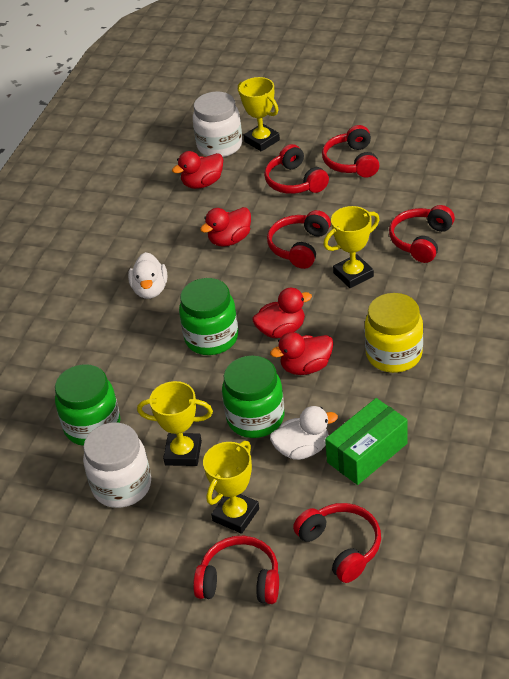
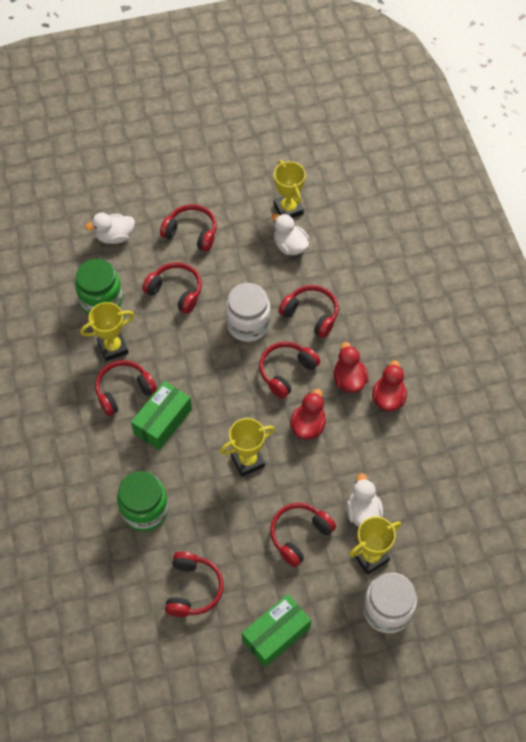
green box: [325,398,408,485] = 1 -> [131,381,192,450] [242,594,311,667] = 2
green jar: [55,364,120,446] [179,278,238,355] [222,356,284,438] = 3 -> [75,259,123,315] [117,471,168,531] = 2
red duck: [172,151,223,189] [200,207,251,247] [252,288,312,338] [270,332,333,375] = 4 -> [290,389,326,440] [334,342,368,393] [372,360,407,411] = 3
red headphones: [193,536,279,604] [264,144,329,194] [267,210,331,269] [293,503,381,583] [322,125,379,177] [389,205,455,263] = 6 -> [95,360,157,416] [142,262,202,314] [160,204,216,252] [165,552,224,617] [259,342,320,399] [270,503,336,567] [279,285,338,338] = 7
white duck: [128,252,167,299] [270,406,338,460] = 2 -> [85,213,135,244] [271,214,309,255] [347,473,383,527] = 3
yellow jar: [365,293,423,373] = 1 -> none = 0

